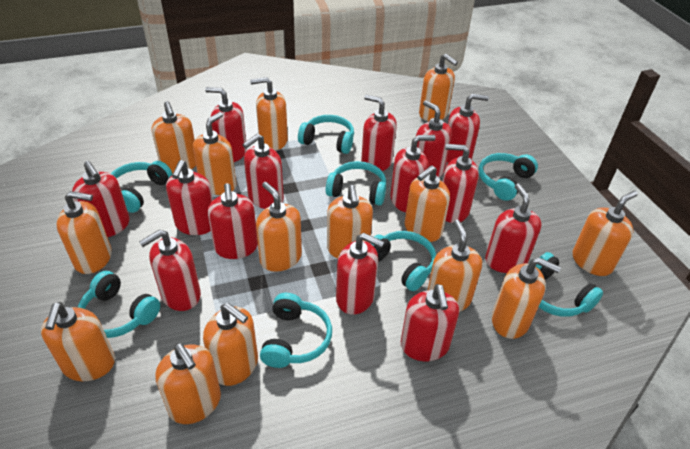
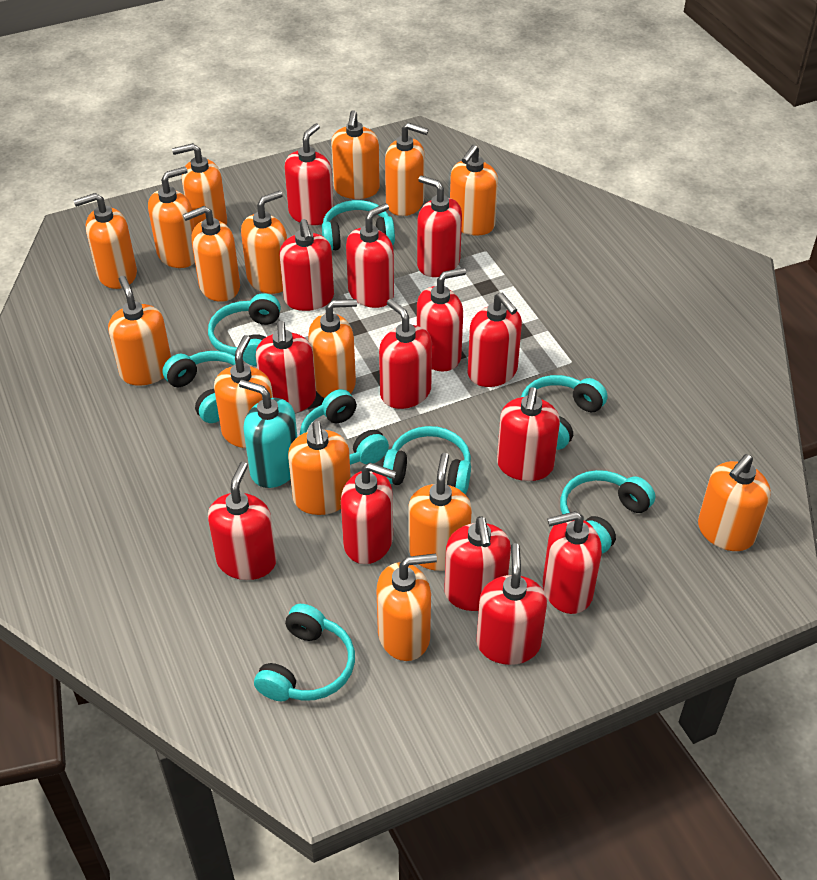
orange soap dispenser: [41,302,115,381] [56,191,112,274] [152,101,196,174] [155,343,221,424] [193,112,237,195] [203,303,258,386] [250,77,288,151] [256,182,302,272] [327,185,373,258] [405,165,450,242] [419,54,458,121] [428,220,482,312] [492,257,561,339] [573,190,638,276] = 14 -> [73,193,137,289] [108,276,171,386] [148,167,195,268] [172,143,227,226] [183,206,240,302] [214,335,273,448] [241,191,287,294] [288,421,351,515] [308,299,357,398] [331,110,380,199] [377,553,437,661] [385,122,429,216] [409,453,472,571] [450,145,498,236] [698,454,771,551] = 15
turquoise soap dispenser: none = 0 -> [239,380,297,488] = 1

